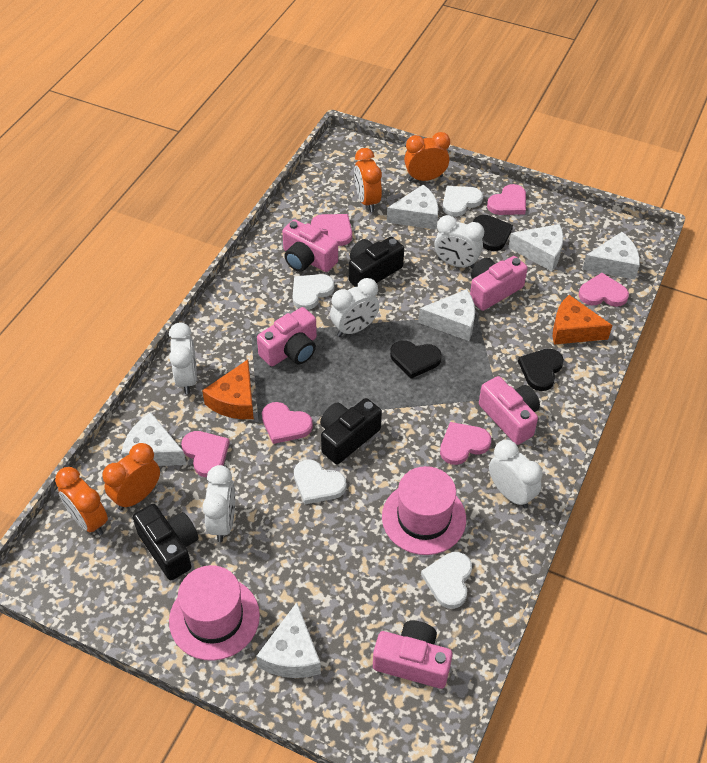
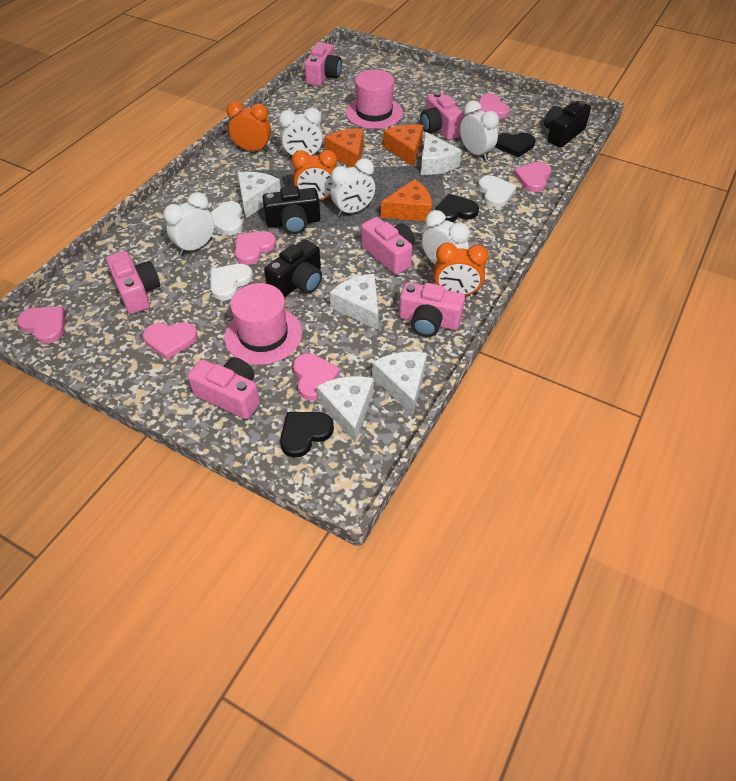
orange cheese: [202,360,254,419] [553,295,612,345] = 2 -> [324,128,364,167] [381,179,432,221] [383,124,423,167] = 3
orange clock: [55,467,108,536] [102,443,160,510] [354,148,382,212] [404,132,450,182] = 4 -> [226,101,271,152] [292,150,337,200] [434,242,488,295] = 3
pink camera: [257,307,317,366] [282,219,338,272] [373,621,453,689] [470,256,528,311] [479,376,540,445] = 5 -> [106,251,160,314] [188,357,260,419] [305,42,342,86] [361,217,415,275] [399,282,465,337] [420,92,465,140] = 6
white cheese: [121,412,186,466] [256,602,321,678] [387,184,439,230] [418,289,475,341] [508,224,564,271] [582,232,640,280] = 6 -> [237,172,281,218] [316,376,374,442] [330,274,378,330] [372,351,427,415] [421,132,461,175] = 5
white heart: [293,274,335,310] [294,459,346,504] [421,552,472,609] [443,186,483,217] = 4 -> [210,264,253,300] [211,201,243,235] [478,175,517,207] = 3

